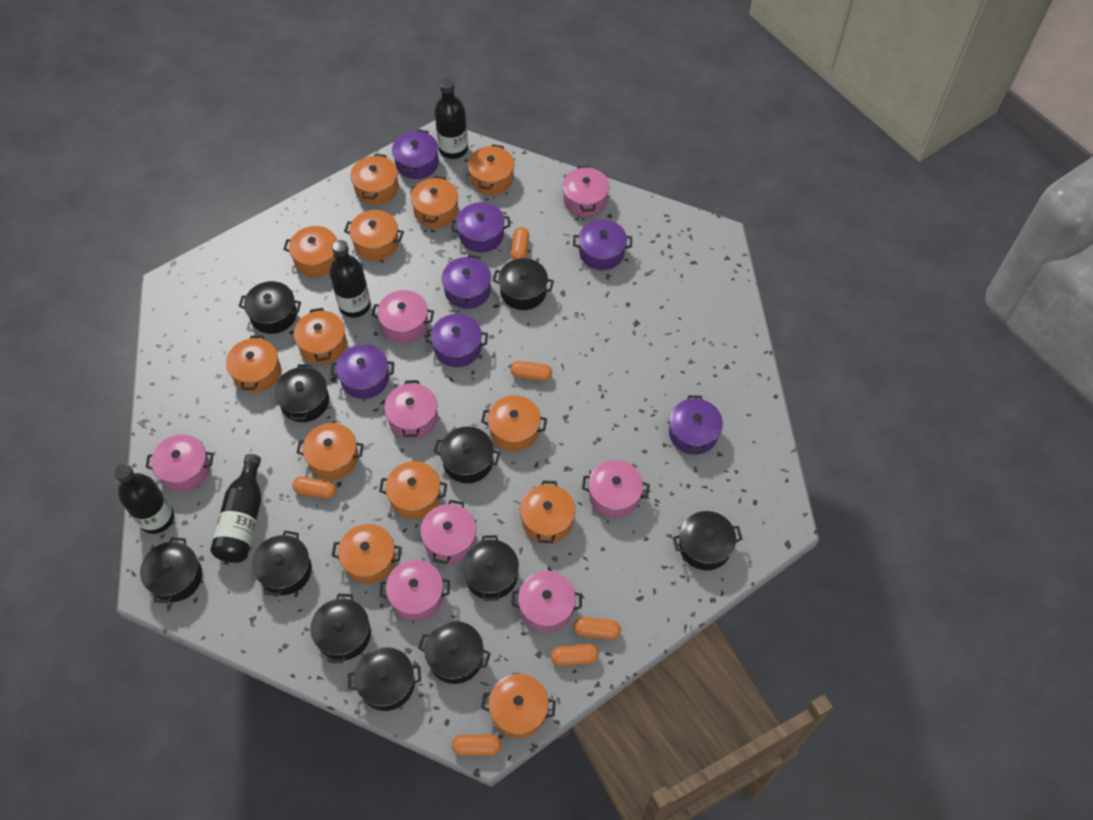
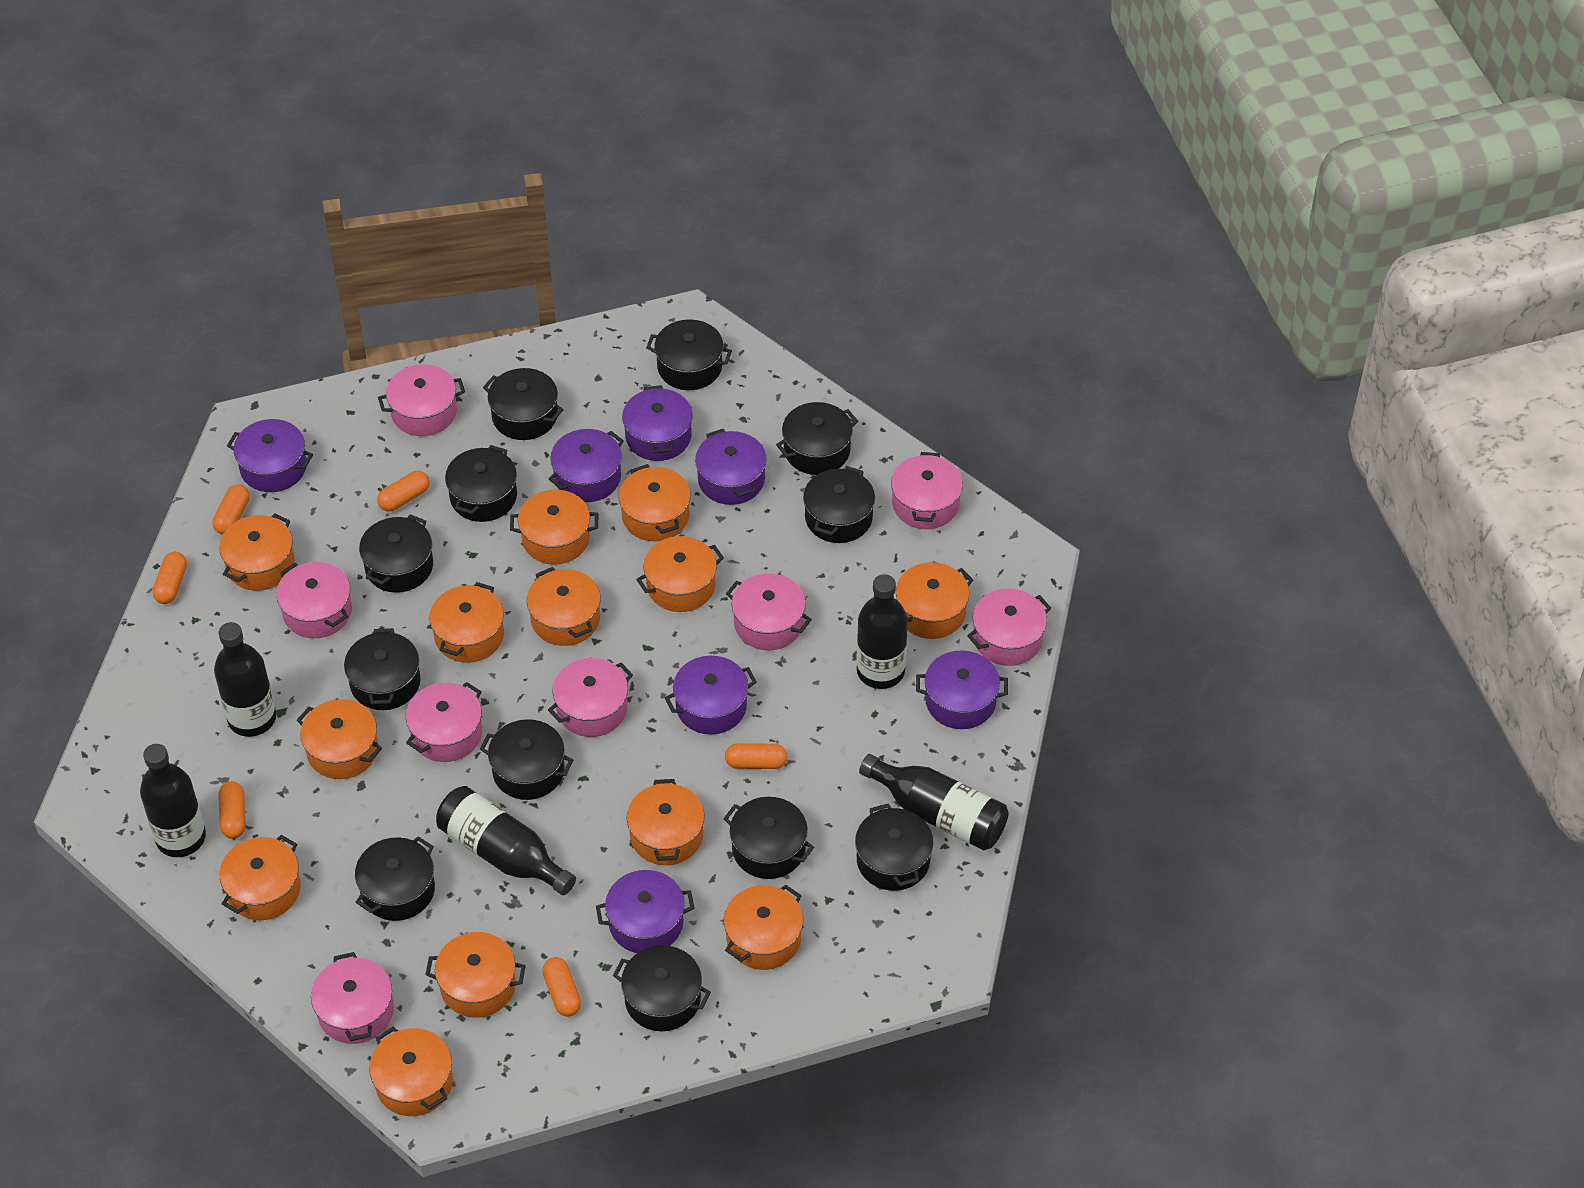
black bottle: [114,463,174,534] [210,454,261,563] [329,240,371,318] [434,78,468,159] = 4 -> [140,744,206,857] [214,622,276,737] [436,786,576,895] [856,574,908,689] [859,754,1009,850] = 5
black pot: [140,537,202,604] [239,281,301,334] [252,530,312,597] [274,364,329,422] [310,594,371,663] [348,647,421,711] [418,621,491,684] [433,427,500,483] [462,535,519,601] [492,258,554,310] [673,511,742,571] = 11 -> [344,628,420,710] [355,836,435,921] [359,514,433,593] [445,445,517,522] [480,719,573,800] [483,368,563,440] [613,945,711,1031] [646,319,732,390] [723,797,814,879] [776,402,858,475] [803,466,875,543] [855,803,933,891] = 12

